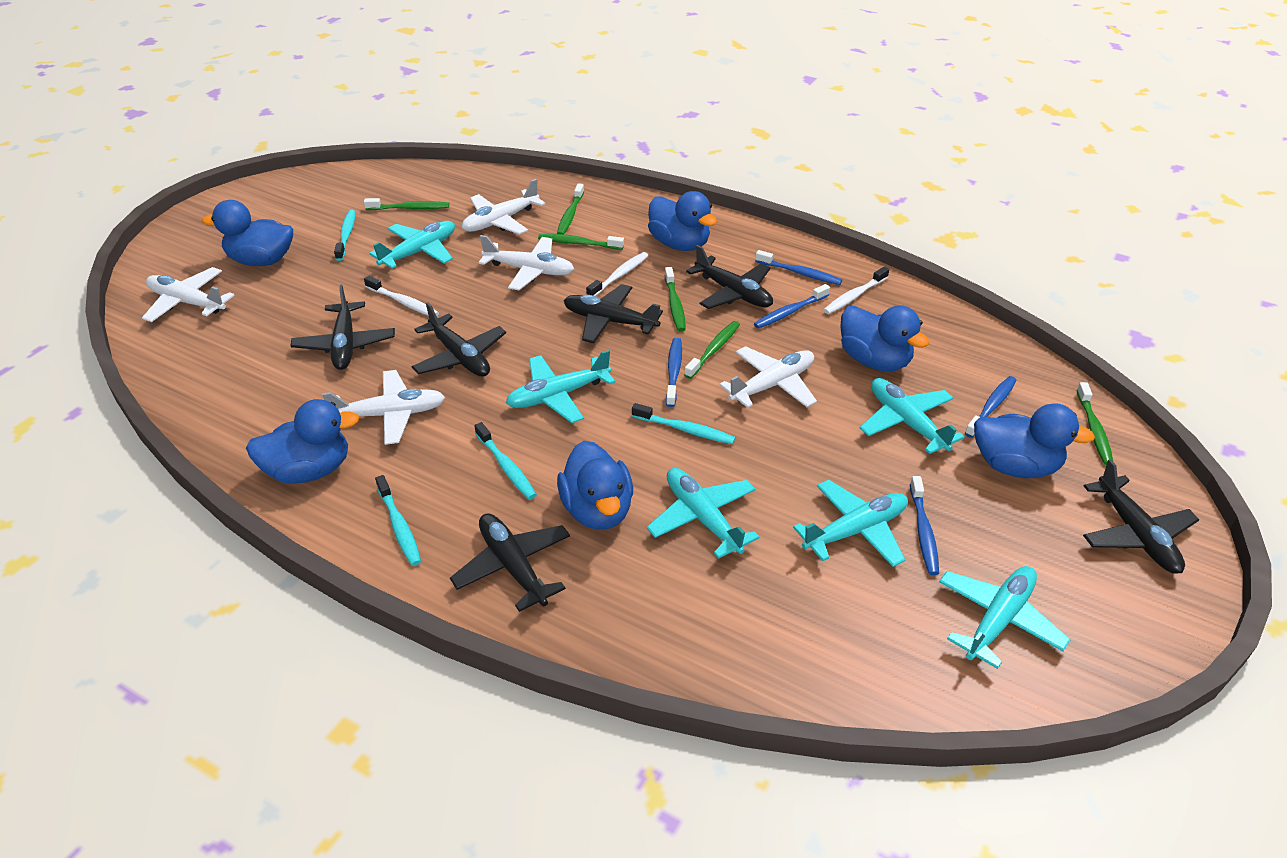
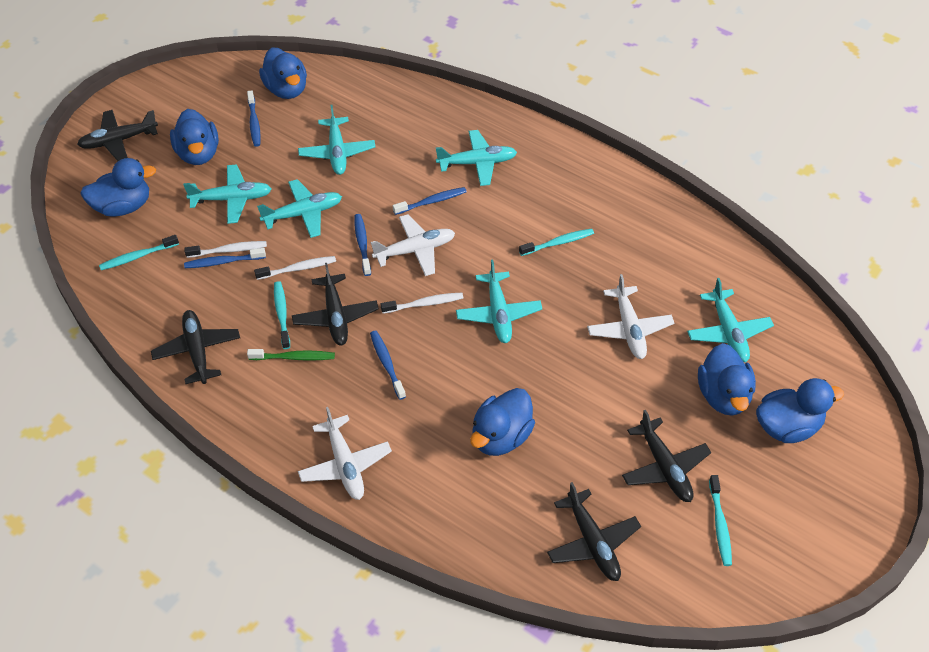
black plane: [291,285,395,370] [412,302,506,377] [450,513,570,612] [564,284,663,343] [686,245,773,309] [1083,459,1199,574] = 6 -> [77,110,158,161] [151,310,240,384] [292,263,379,346] [547,482,641,581] [622,410,711,502] = 5
green toothbrush: [364,198,449,210] [538,234,624,250] [557,183,584,234] [665,267,686,332] [684,321,740,379] [1076,382,1113,465] = 6 -> [247,349,335,361] = 1
white plane: [142,267,235,322] [322,370,445,445] [462,179,545,235] [479,235,574,290] [719,346,817,408] = 5 -> [298,407,392,500] [371,214,455,276] [587,274,674,359] = 3

